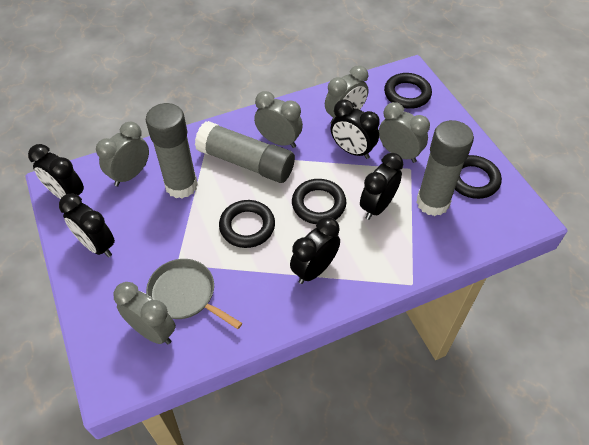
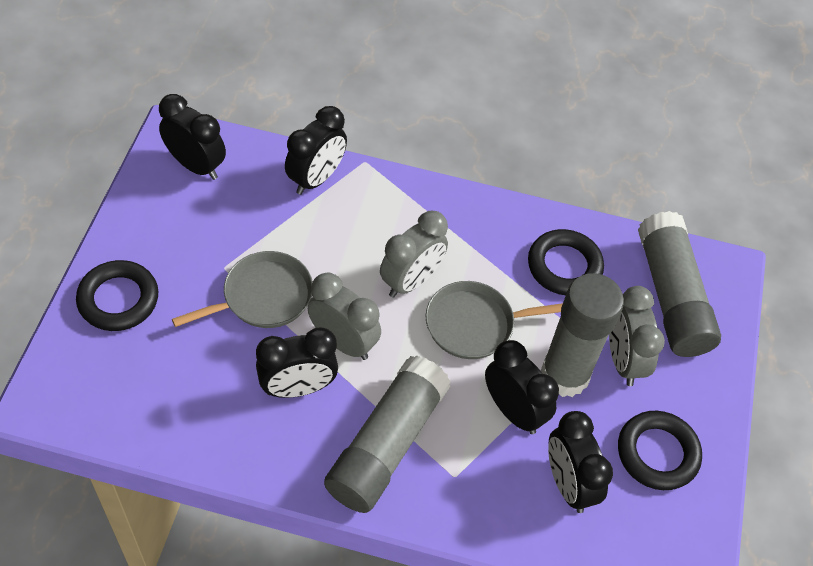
black ring: [219,200,275,248] [292,179,346,224] [384,73,432,109] [455,155,502,199] = 4 -> [76,260,158,331] [528,229,604,295] [618,411,702,490] = 3
grey clock: [96,122,149,186] [113,282,176,344] [254,91,303,148] [325,65,368,124] [379,102,430,163] = 5 -> [308,273,381,360] [380,211,448,298] [609,286,665,386] = 3
grey pan: [146,259,242,329] = 1 -> [172,251,313,328] [425,281,563,359] = 2

